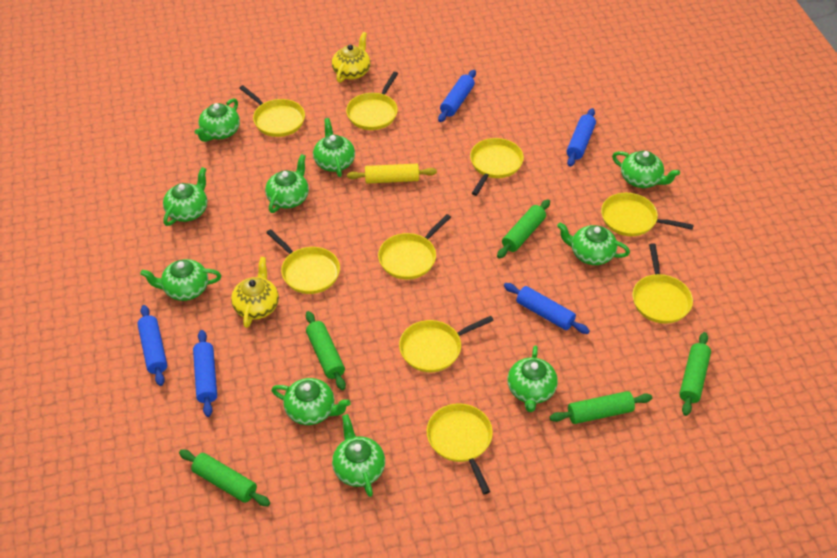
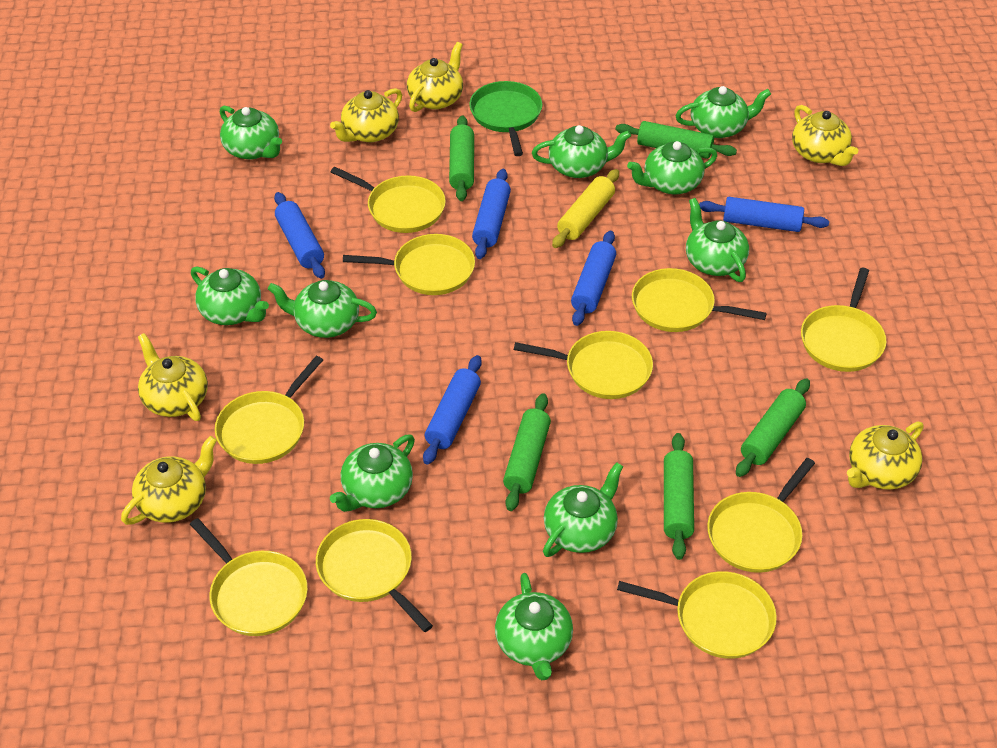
green pan: none = 0 -> [469,81,542,156] = 1
yellow pan: [239,85,305,137] [266,229,340,294] [346,72,398,130] [378,214,451,280] [399,316,494,372] [426,403,493,494] [470,138,524,196] [601,193,694,236] [632,243,693,324] = 9 -> [190,518,308,636] [215,356,323,464] [316,519,433,632] [331,167,446,233] [343,234,475,295] [514,331,653,399] [617,571,777,659] [632,268,767,332] [707,458,815,573] [801,268,886,372] = 10
yellow teapot: [231,257,279,328] [332,32,371,83] = 2 -> [121,436,217,525] [138,333,208,421] [330,88,402,142] [407,42,463,112] [792,105,858,166] [847,422,924,490] = 6

